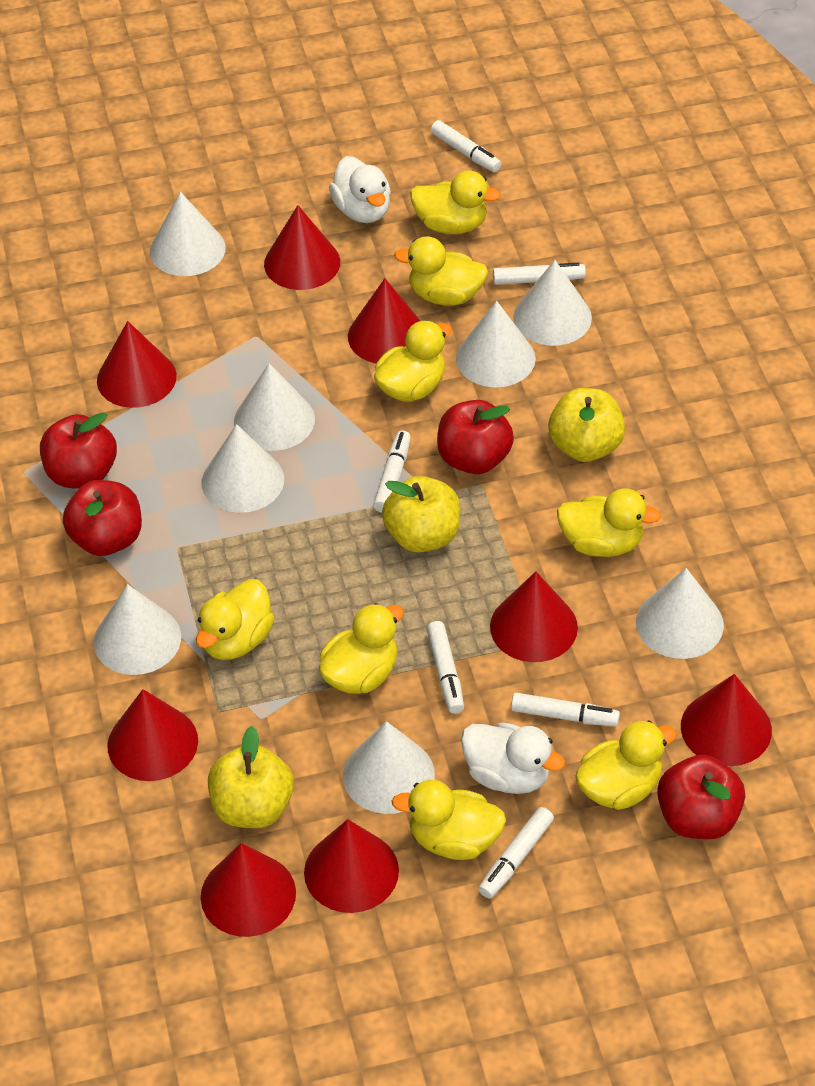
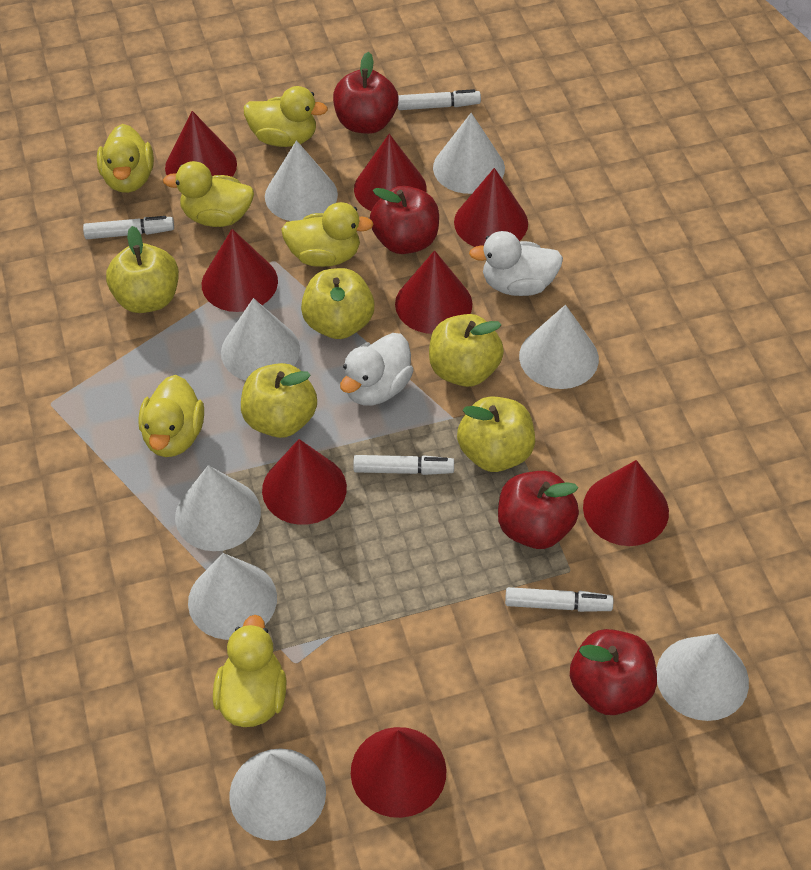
white marker: [373,430,411,513] [427,621,464,714] [431,120,501,172] [478,807,554,899] [493,263,586,285] [511,693,620,727] = 6 -> [83,216,174,239] [353,455,454,475] [398,89,481,110] [505,587,613,612] = 4
yellow apple: [208,726,294,828] [382,476,460,552] [548,388,625,462] = 3 -> [106,226,179,313] [241,363,317,438] [301,268,375,339] [429,314,504,387] [457,396,535,472] = 5
yellow duck: [196,579,274,660] [319,603,404,694] [374,320,452,402] [392,780,506,860] [394,236,488,306] [410,171,501,234] [557,488,661,557] [575,720,677,810] = 8 -> [97,124,154,193] [138,375,204,457] [163,161,254,227] [213,615,286,727] [244,86,328,147] [281,202,374,267] = 6

